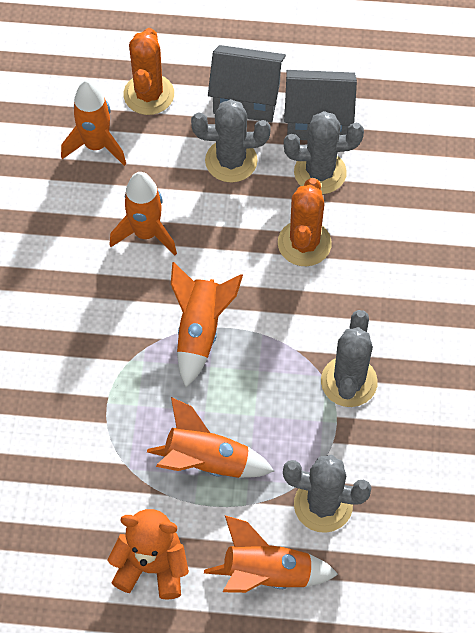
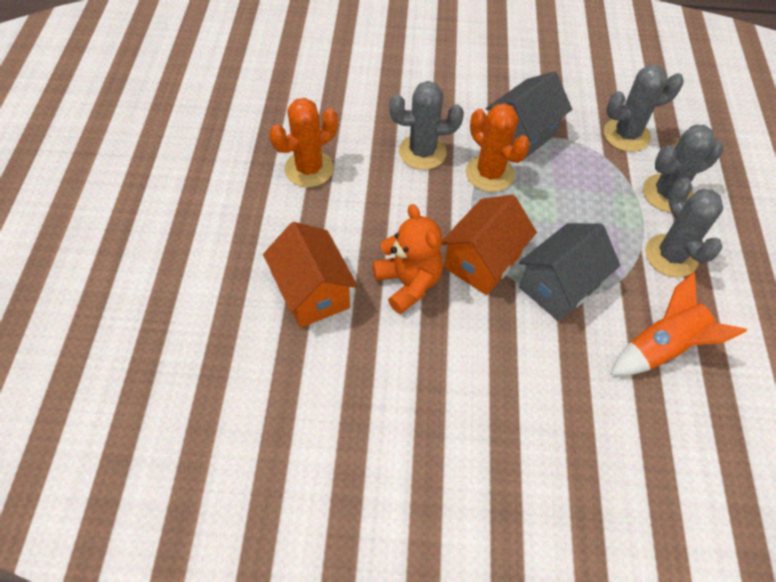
orange house: none = 0 -> [263,222,358,328] [441,195,537,295] = 2
orange rocket: [61,80,126,166] [109,172,177,256] [147,397,274,478] [171,262,243,387] [204,515,338,593] = 5 -> [610,272,747,376] = 1

